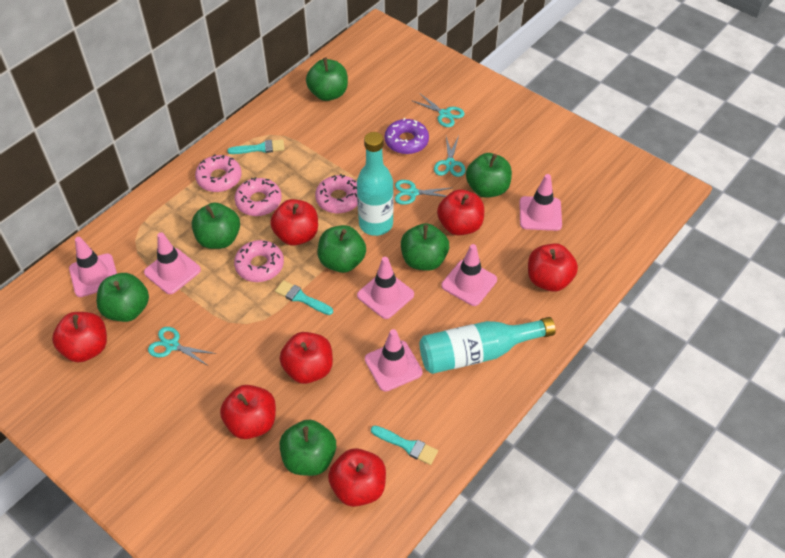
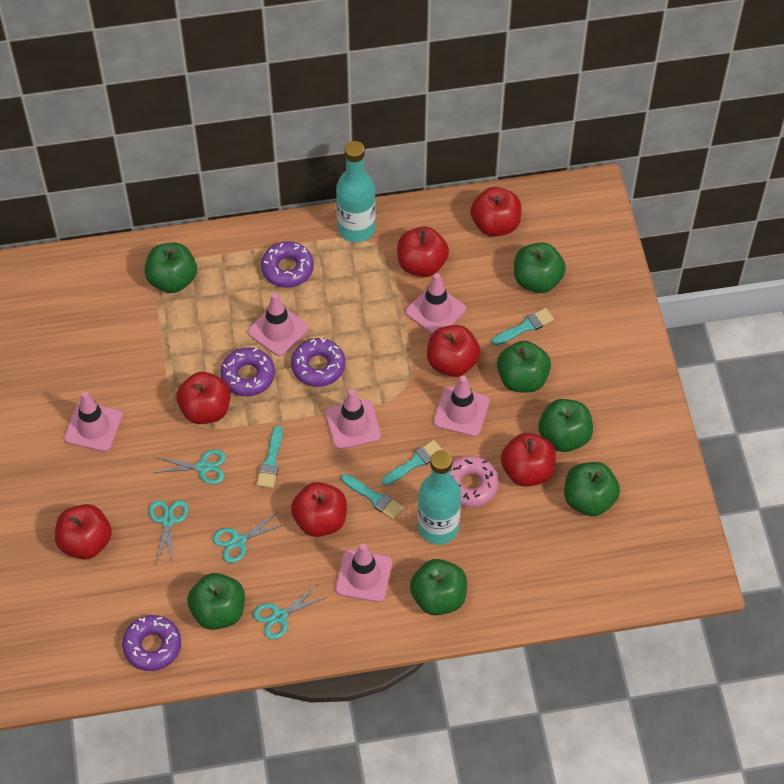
pink donut: [195,154,242,192] [234,177,282,216] [234,240,284,282] [315,174,358,214] = 4 -> [450,456,499,507] = 1
purple donut: [385,118,429,154] = 1 -> [122,615,181,671] [220,347,275,397] [261,241,314,288] [291,338,345,387] = 4
turquoise brush: [227,139,284,154] [275,280,333,315] [371,425,438,465] = 3 -> [257,425,283,488] [341,474,404,520] [382,440,443,486] [492,308,554,345] = 4

